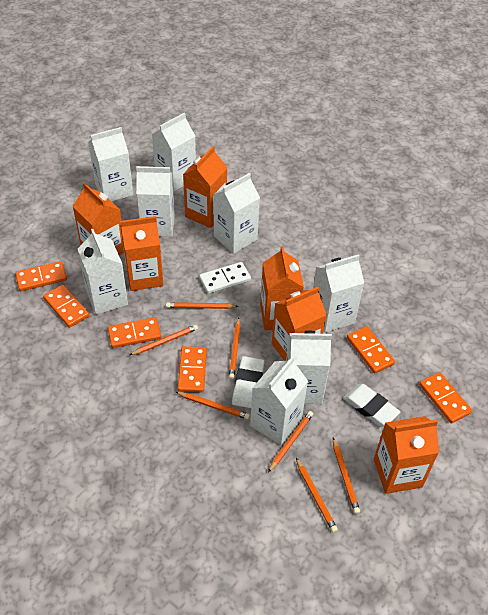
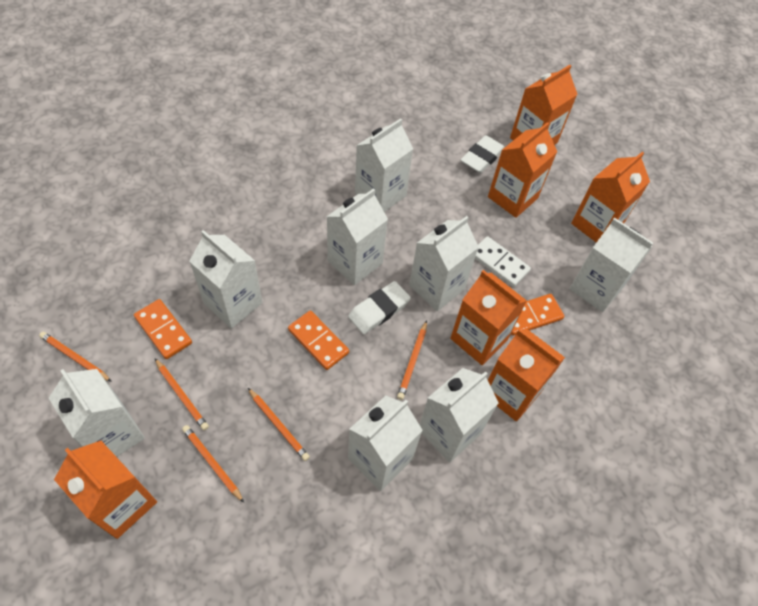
orange domino: [15,261,67,291] [43,285,89,328] [108,317,161,348] [178,346,207,392] [347,326,395,373] [419,372,472,424] = 6 -> [134,299,192,359] [288,310,349,370] [511,294,565,336] = 3
orange pencil: [129,325,198,355] [166,302,239,309] [176,392,250,420] [229,317,240,379] [268,411,313,472] [296,458,338,533] [333,438,360,514] = 7 -> [39,332,112,382] [155,359,209,430] [182,425,244,503] [248,388,310,461] [397,320,427,400] = 5

